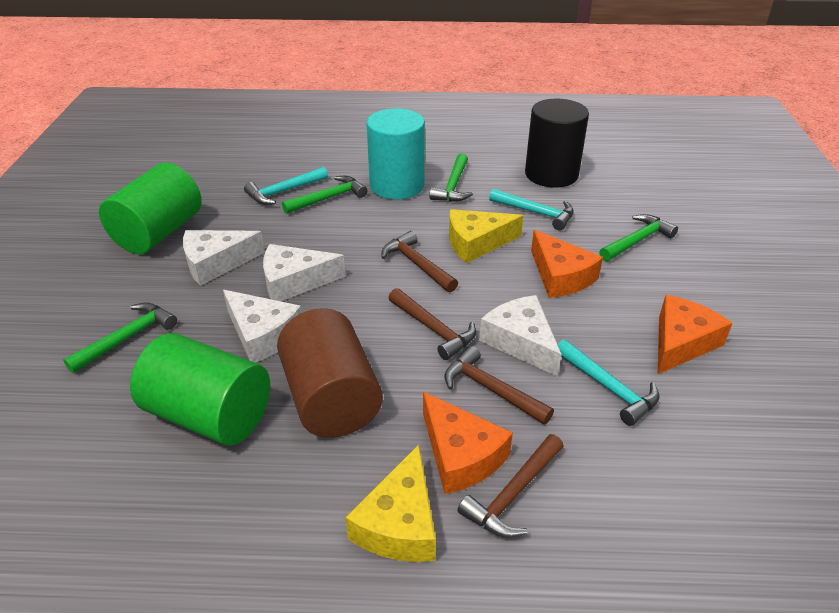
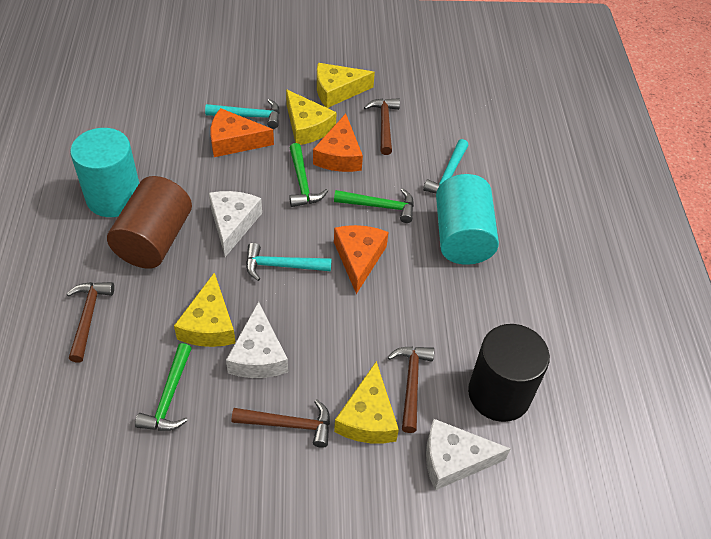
green cylinder: [99,163,202,254] [130,333,270,446] = 2 -> none = 0
green hammer: [63,302,177,373] [282,176,367,214] [429,153,473,202] [599,214,678,261] = 4 -> [135,343,192,431] [289,143,328,207] [334,188,414,223] = 3
turquoise cylinder: [367,108,425,200] = 1 -> [70,128,139,217] [436,174,499,265] = 2
white cheese: [183,230,265,286] [223,290,302,363] [263,244,346,301] [479,295,562,377] = 4 -> [209,191,262,257] [226,301,288,378] [426,419,511,490] = 3
yellow cheese: [345,444,436,562] [449,209,523,263] = 2 -> [174,273,236,347] [286,89,337,145] [317,63,375,108] [334,361,399,443] = 4

